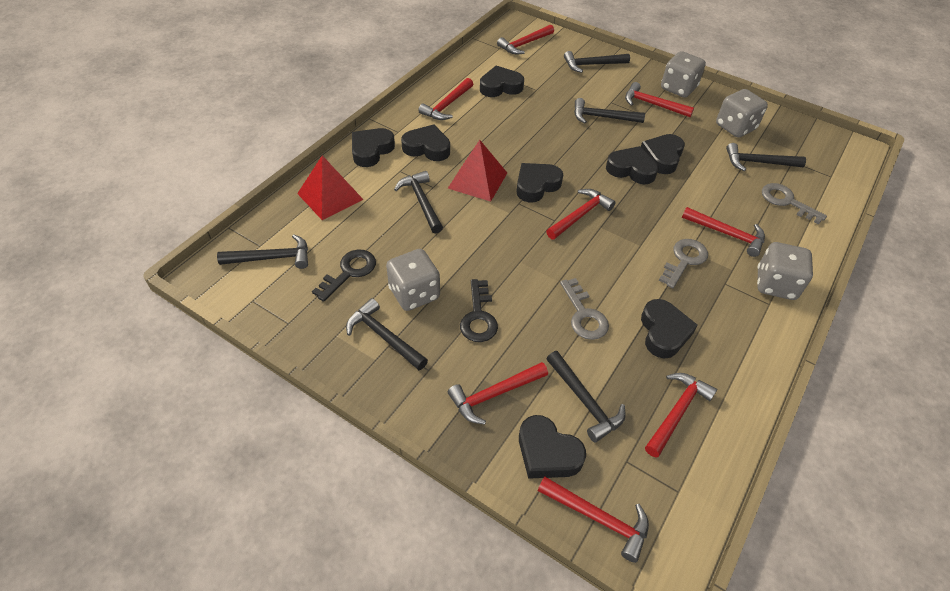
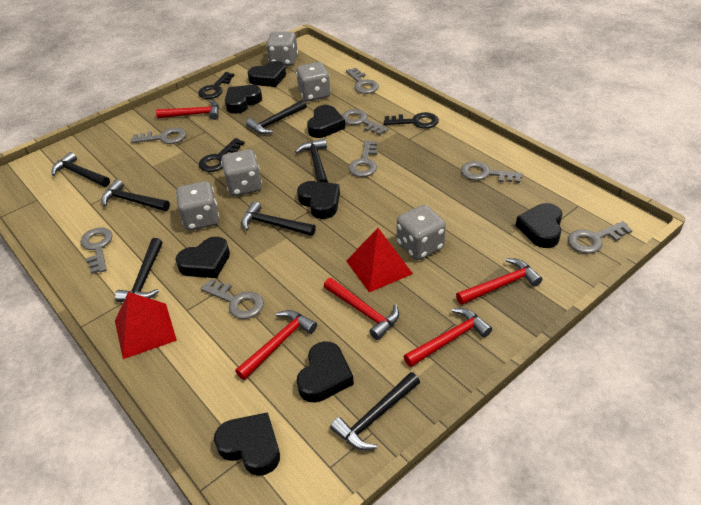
black key: [312,250,376,302] [460,279,498,342] = 2 -> [198,72,235,99] [199,138,244,172] [384,112,439,129] = 3
grey dice: [386,249,440,311] [661,51,706,97] [716,89,768,137] [757,242,813,300] = 4 -> [176,181,219,231] [221,149,262,196] [266,32,298,66] [296,62,331,102] [397,205,446,260] = 5
grey key: [560,278,609,340] [659,239,708,288] [762,183,827,224] = 3 -> [80,227,113,274] [131,127,186,144] [200,279,264,319] [342,109,388,135] [346,68,379,94] [348,140,378,177] [461,161,523,183] [568,221,632,254] = 8
red hammer: [418,78,473,120] [448,362,548,425] [497,25,554,54] [538,477,649,563] [546,189,616,240] [625,82,694,117] [645,373,717,458] [682,207,765,257] = 8 -> [156,100,219,120] [235,310,317,380] [324,278,399,340] [403,308,492,367] [456,258,542,305] = 5

